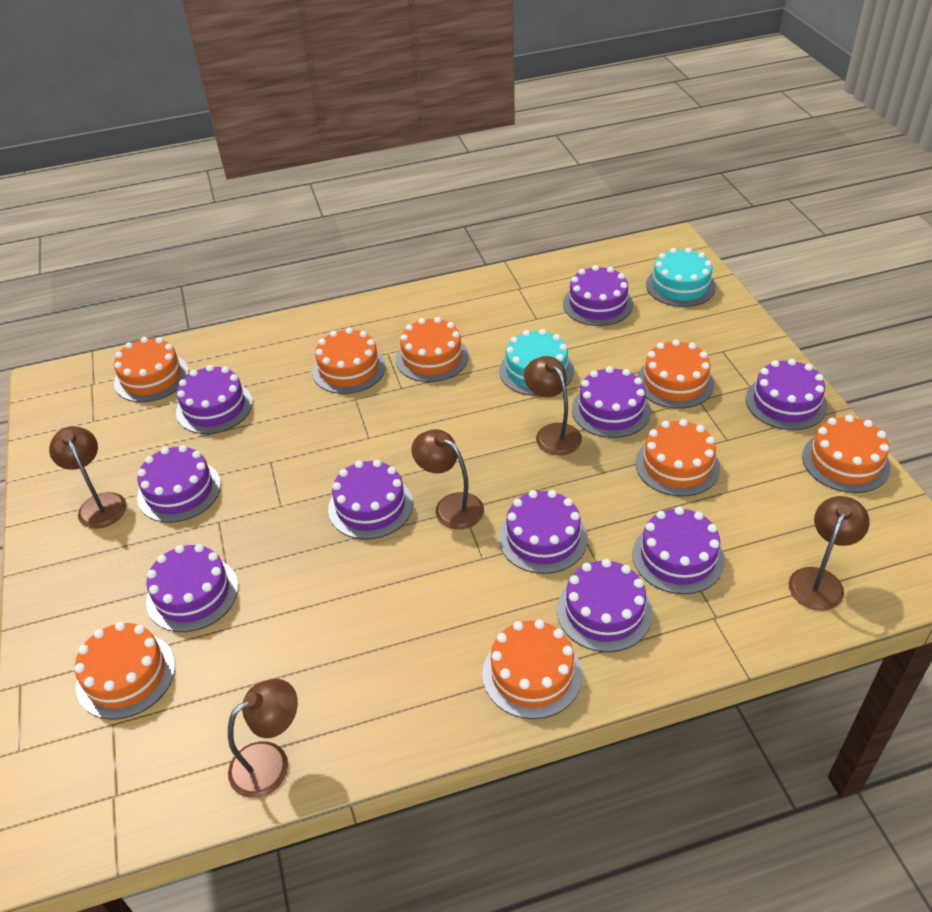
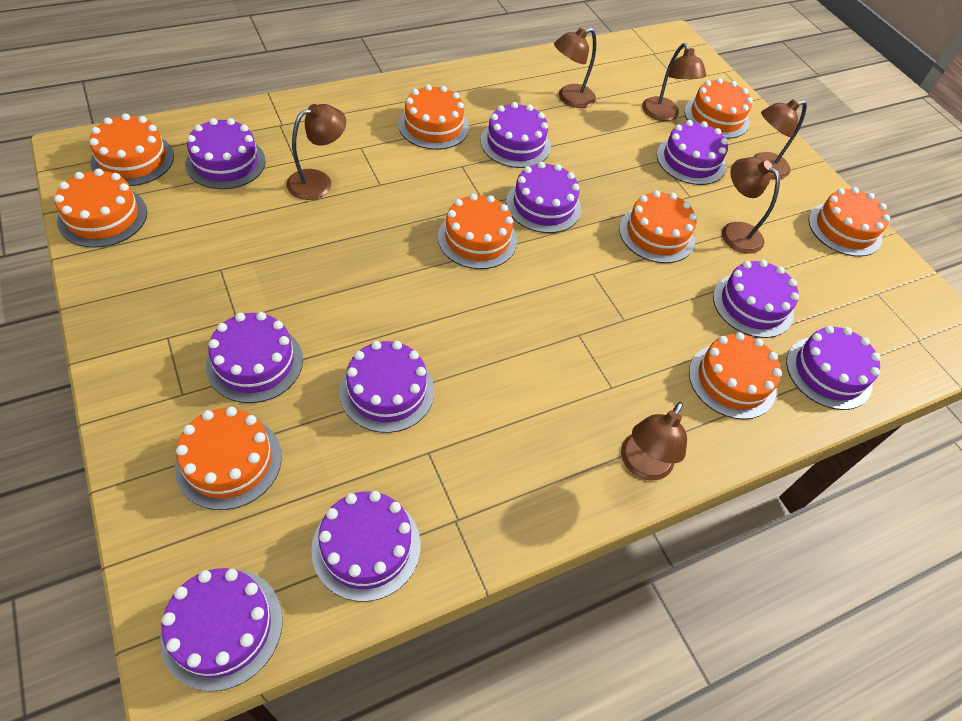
brown lamp: [49,426,127,529] [228,679,298,798] [411,429,484,529] [524,356,582,455] [788,496,870,611] = 5 -> [286,104,346,200] [554,28,596,108] [621,402,687,481] [642,43,706,121] [722,157,780,254] [753,99,807,179] = 6
orange cake: [74,621,175,720] [114,337,189,402] [312,328,386,394] [396,317,469,382] [482,619,582,719] [635,419,720,496] [637,339,714,409] [802,415,890,493] = 8 -> [54,168,147,248] [89,113,174,186] [175,407,282,510] [398,84,469,150] [438,193,517,269] [619,190,697,263] [684,78,753,139] [689,332,782,419] [808,187,890,257] = 9
turquoise cake: [499,329,574,396] [646,248,716,307] = 2 -> none = 0

